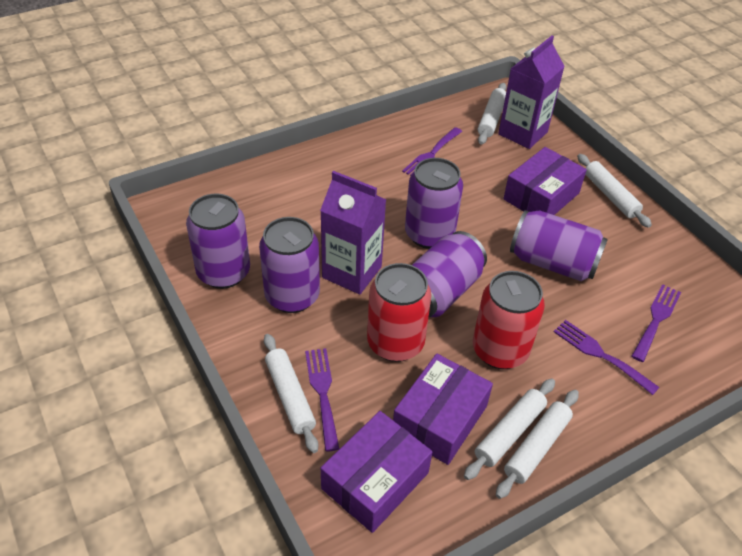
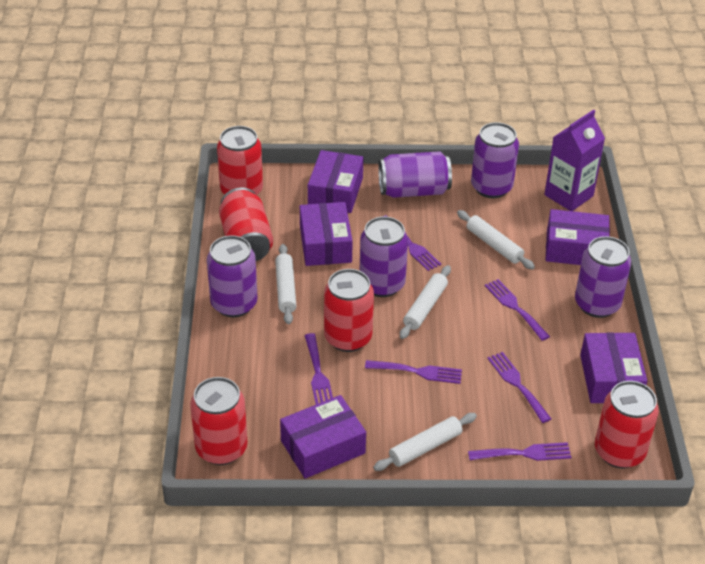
purple box: [321,411,432,533] [393,354,493,465] [503,147,587,215] = 3 -> [280,395,366,479] [300,202,353,266] [308,150,364,213] [546,209,610,265] [580,332,647,403] = 5
purple carton: [320,171,386,294] [498,36,565,149] = 2 -> [544,110,605,211] = 1
purple fork: [305,348,340,451] [402,127,462,176] [554,320,660,395] [631,284,681,362] = 4 -> [304,333,333,404] [365,360,462,384] [382,215,441,271] [468,442,572,461] [485,279,550,341] [487,352,551,423] = 6
red can: [367,263,432,362] [473,271,545,369] = 2 -> [190,377,248,465] [217,126,263,195] [219,188,273,261] [324,269,374,352] [595,381,659,468] = 5
white rolling pin: [264,334,318,453] [464,378,555,480] [478,83,506,145] [496,390,579,499] [577,154,652,228] = 5 -> [275,244,296,324] [373,413,477,471] [400,265,451,339] [457,210,535,270] = 4

